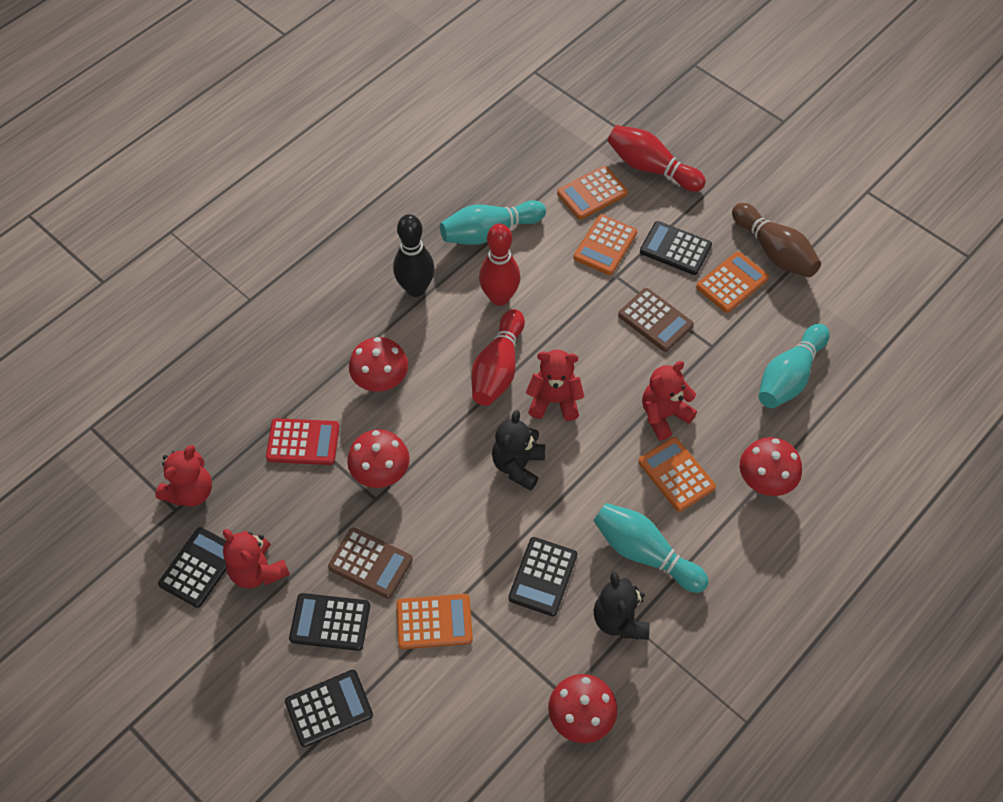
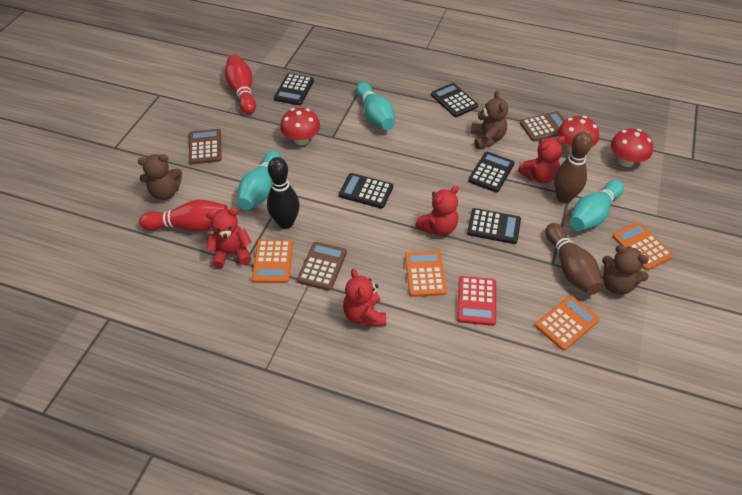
black teddy bear: [492,410,545,491] [594,571,650,640] = 2 -> none = 0
brown bowling pin: [732,203,821,277] = 1 -> [545,223,603,295] [554,131,592,203] = 2
brown calculator: [328,528,413,599] [618,288,694,352] = 2 -> [189,129,221,164] [297,242,347,291] [520,111,565,141] = 3
brown teddy bear: none = 0 -> [138,154,182,200] [471,91,508,149] [602,245,649,295] = 3
orange calculator: [396,594,473,649] [557,166,628,219] [573,214,637,275] [638,437,716,512] [696,251,769,313] = 5 -> [252,240,293,283] [405,251,447,297] [535,295,599,351] [612,222,673,271] = 4
red bowling pin: [472,309,525,406] [479,223,520,306] [607,125,706,192] = 3 -> [139,199,228,232] [225,55,256,114] = 2
red mushroom: [347,429,410,488] [349,337,408,392] [548,674,617,743] [740,437,802,496] = 4 -> [280,108,320,145] [558,116,599,153] [610,128,653,167] = 3

